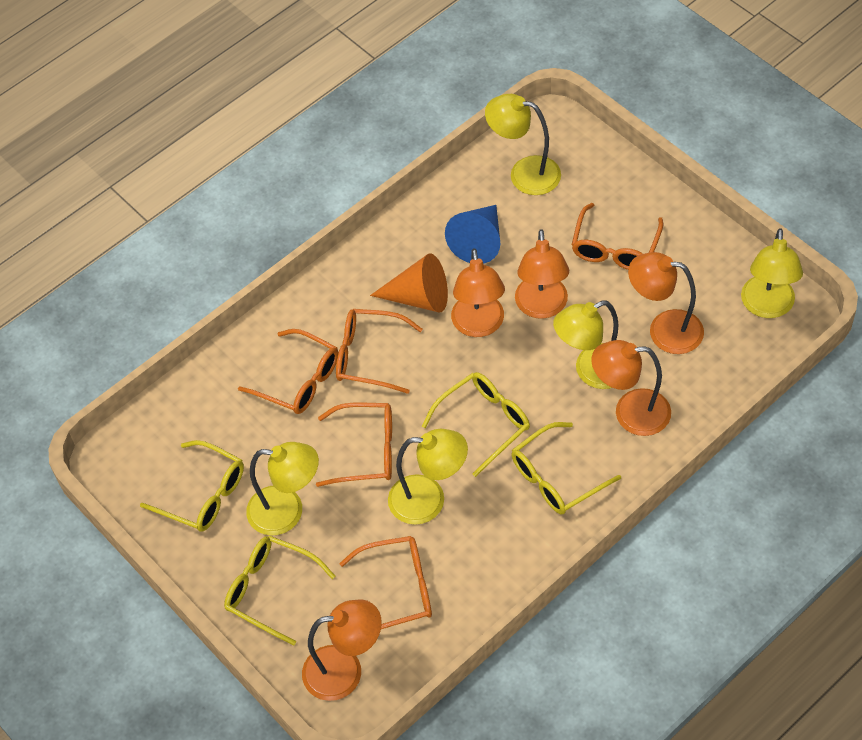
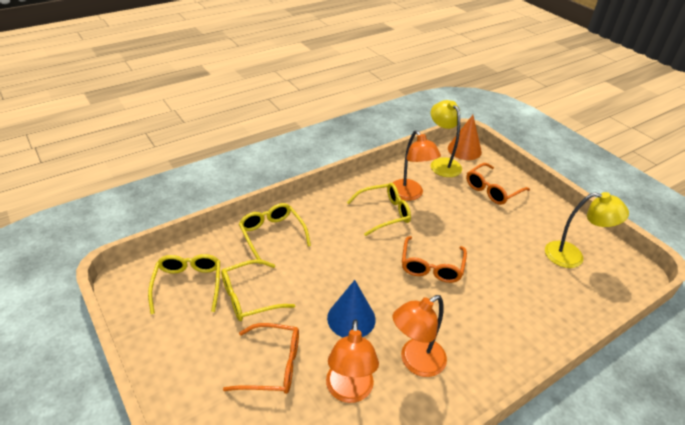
orange glasses: [238,329,339,414] [316,403,392,487] [336,309,422,394] [339,536,432,629] [571,203,663,270] = 5 -> [223,323,299,394] [402,236,467,283] [466,163,530,205] = 3
orange lamp: [302,599,382,701] [451,248,505,337] [515,229,569,319] [591,340,671,436] [628,252,704,354] = 5 -> [326,319,379,403] [393,130,441,201] [393,295,447,377] = 3
yellow lamp: [246,442,319,535] [388,429,468,525] [485,94,561,195] [553,300,619,389] [741,228,803,318] = 5 -> [431,100,462,177] [545,192,629,268] = 2

